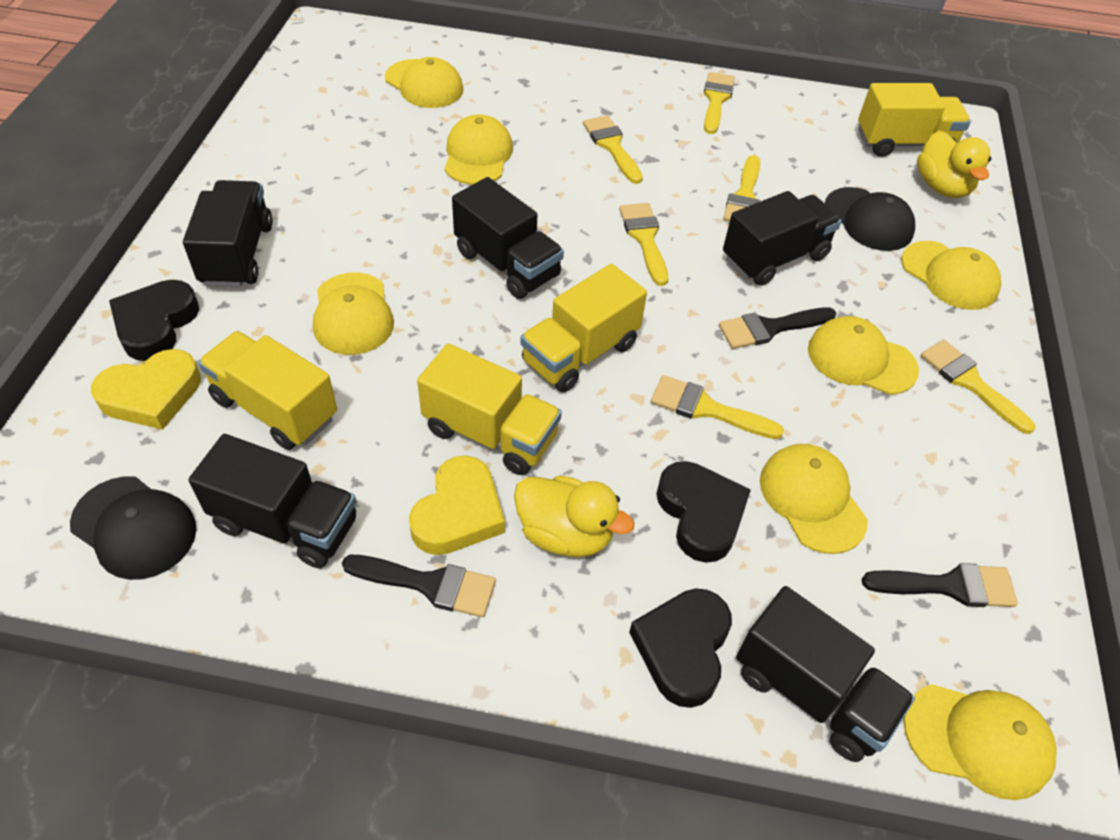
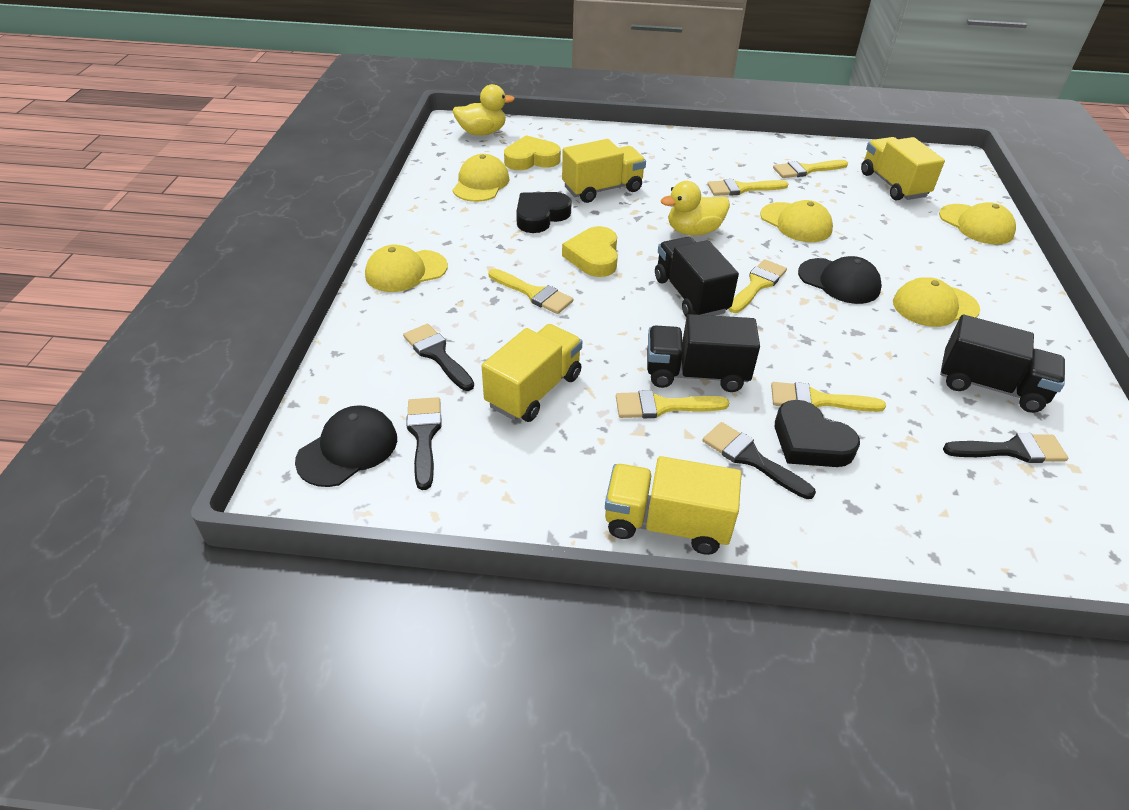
black brush: [342,555,496,617] [719,307,836,349] [861,563,1018,607] = 3 -> [403,324,474,391] [406,397,442,490] [703,422,816,499] [943,433,1068,463] = 4
black heart: [109,280,199,361] [629,588,732,708] [656,461,751,563] = 3 -> [516,192,572,233] [775,400,860,467] = 2
black truck: [183,180,273,287] [189,434,356,568] [452,177,564,299] [723,191,842,286] [736,586,915,762] = 5 -> [647,314,760,392] [655,237,739,317] [940,315,1065,413] = 3
yellow cap: [313,273,394,355] [385,57,463,108] [445,114,513,185] [760,444,868,554] [808,316,919,395] [901,241,1001,310] [904,684,1057,800] = 7 -> [365,245,448,292] [453,154,510,202] [760,200,833,242] [893,277,980,327] [939,202,1016,244] = 5

